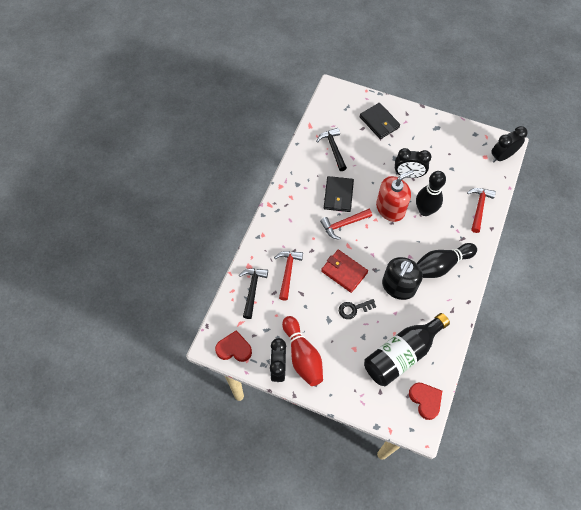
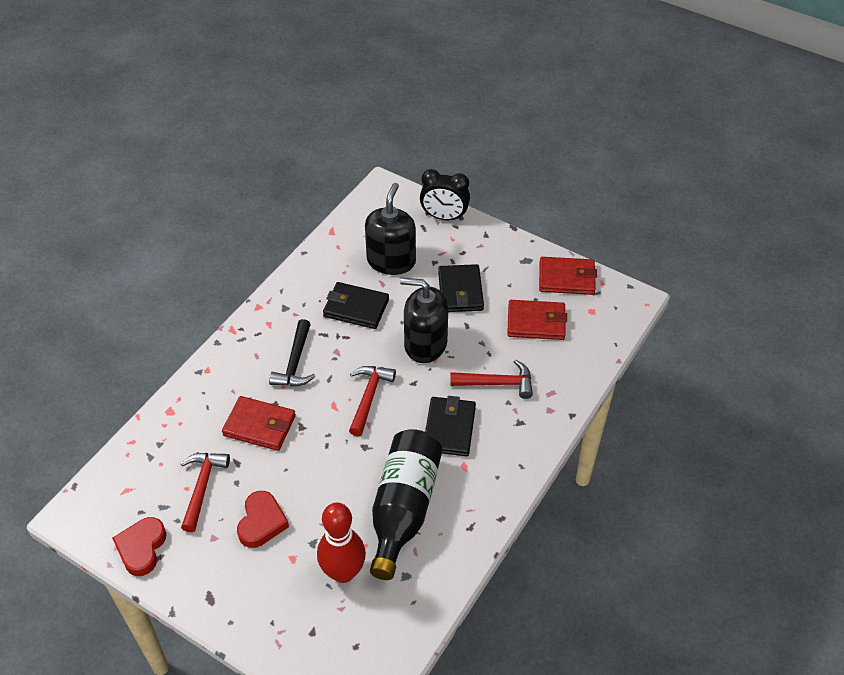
black bowling pin: [416,171,446,216] [417,243,477,278] = 2 -> none = 0
black clock: [270,338,286,382] [395,148,431,178] [491,126,528,162] = 3 -> [420,169,470,221] = 1
black hammer: [239,268,268,319] [316,128,347,171] = 2 -> [269,319,316,386] = 1
black key: [339,299,376,319] = 1 -> none = 0
black soap dispenser: [382,257,423,300] = 1 -> [365,183,416,275] [400,278,448,363] = 2
black wallet: [324,176,354,212] [360,103,400,139] = 2 -> [323,282,389,329] [425,396,476,456] [438,264,484,312] = 3
red soap dispenser: [376,170,414,222] = 1 -> none = 0
red wallet: [321,250,368,293] = 1 -> [222,396,296,451] [507,300,567,340] [539,257,597,295] = 3

